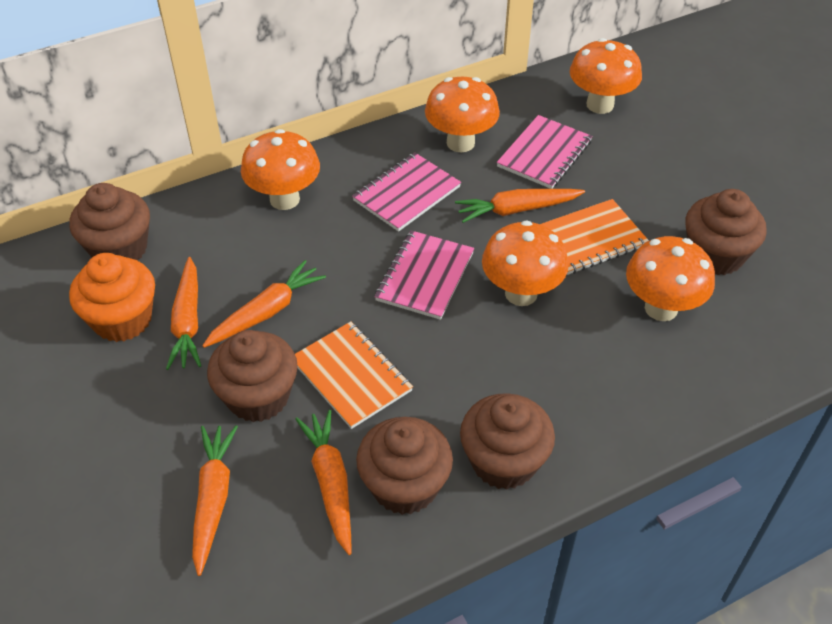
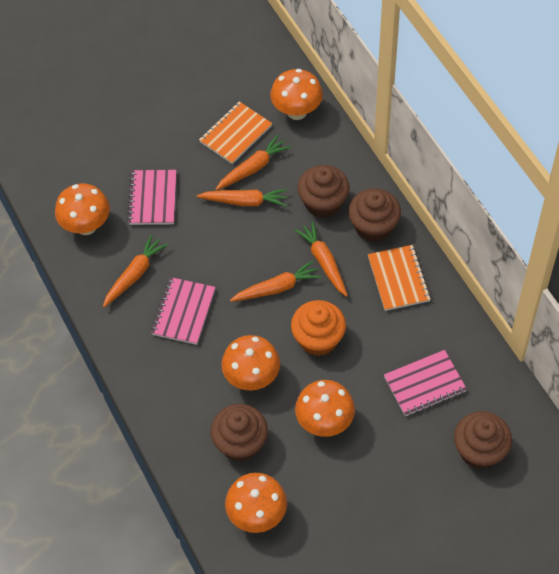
brown cupcake: [70,183,150,261] [207,330,298,422] [356,417,453,515] [460,393,555,490] [685,189,766,275] = 5 -> [211,404,268,462] [297,165,350,218] [348,189,401,242] [454,411,512,469] = 4

